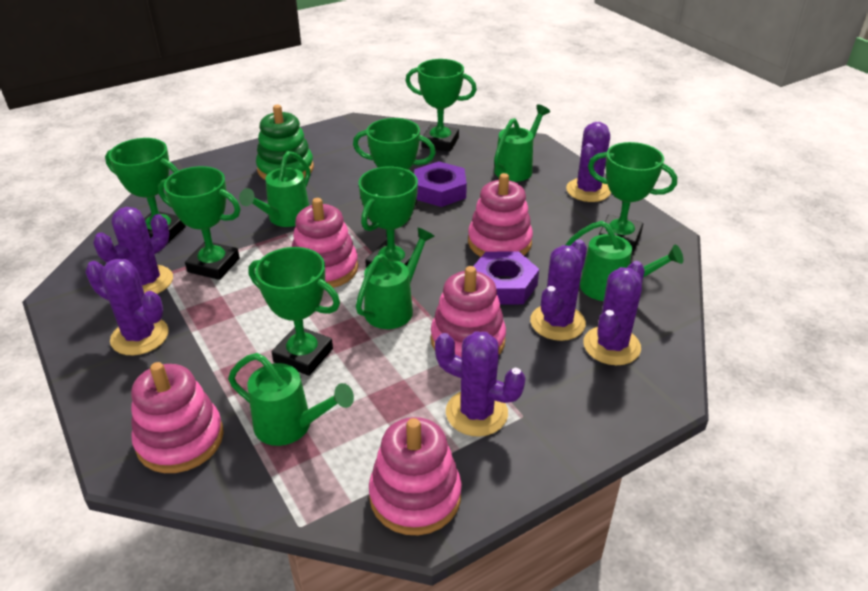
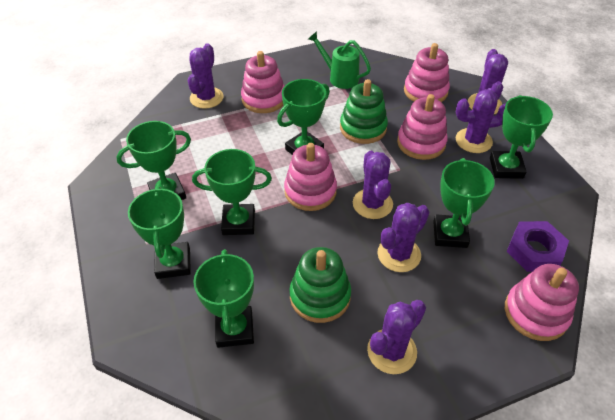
green stacking toy: [256,105,314,180] = 1 -> [289,247,351,323] [340,79,388,144] = 2
green watering can: [228,353,354,446] [239,151,310,227] [356,228,435,329] [494,104,550,182] [565,221,683,301] = 5 -> [308,31,371,89] = 1
purple nut: [414,161,467,207] [473,251,539,305] = 2 -> [507,221,569,272] = 1

